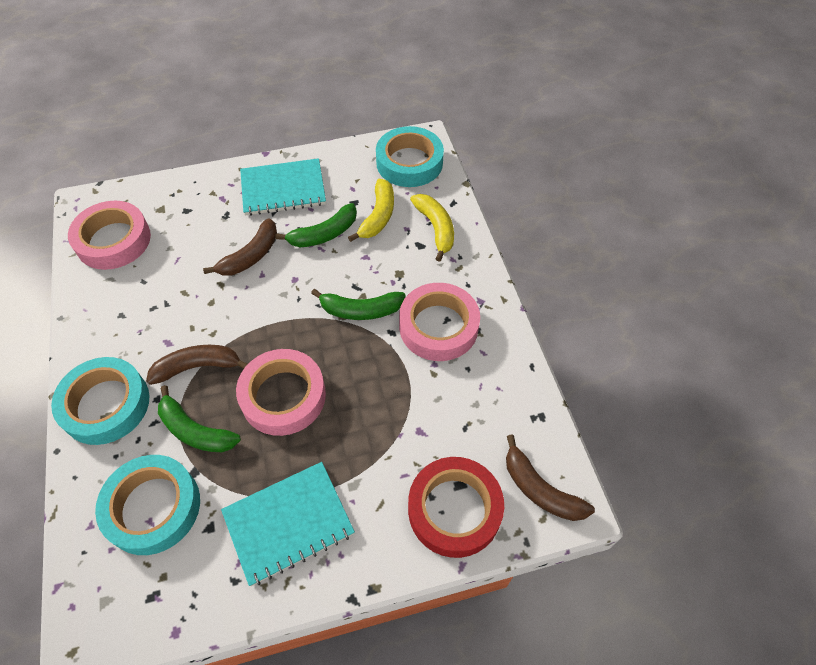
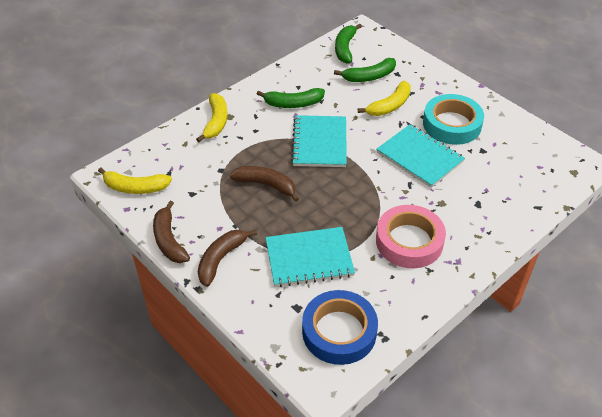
blue tape: none = 0 -> [302,290,378,365] = 1
pink tape: [68,201,151,270] [236,349,326,436] [399,283,480,361] = 3 -> [376,205,446,268] = 1
red tape: [408,457,504,558] = 1 -> none = 0
turquoise notebook: [221,462,355,586] [240,158,326,216] = 2 -> [265,227,355,287] [291,115,347,167] [376,124,465,188] = 3
turquoise tape: [51,357,150,445] [95,455,200,555] [376,126,444,187] = 3 -> [423,94,484,145] = 1
yellow banana: [348,179,394,242] [410,194,454,262] = 2 -> [98,168,172,194] [196,93,228,142] [358,81,411,116] = 3

